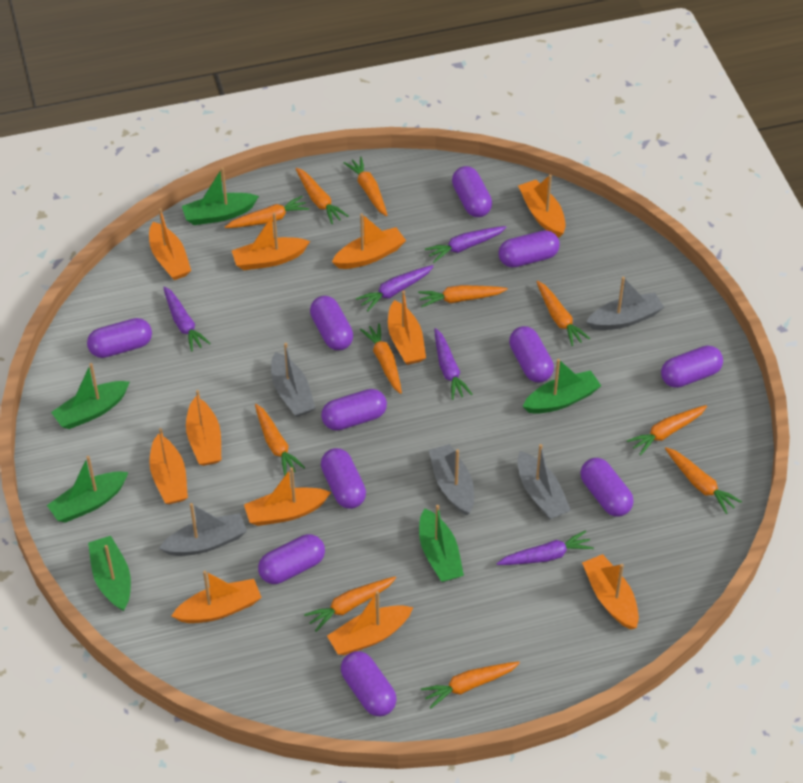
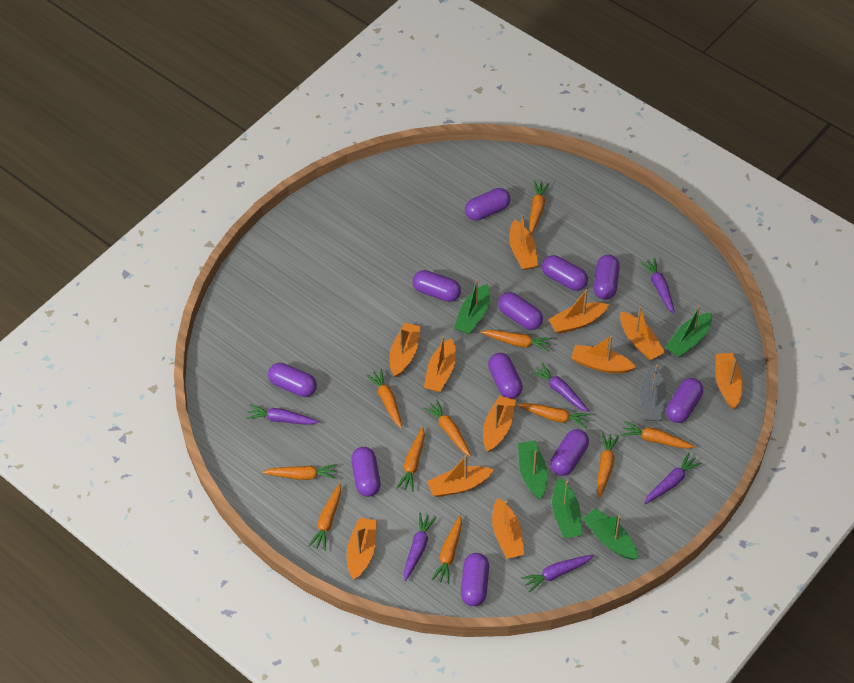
green boat: [47,456,128,523] [51,363,130,429] [88,536,131,611] [182,167,259,225] [419,505,464,582] [522,359,601,414] = 6 -> [454,279,490,334] [518,441,547,500] [552,478,581,538] [582,508,638,560] [665,305,712,357] = 5
grey boat: [159,503,247,556] [271,343,316,417] [429,444,474,516] [518,444,571,519] [586,277,664,330] = 5 -> [640,365,666,421] = 1
purple carrot: [163,286,211,352] [356,265,434,312] [425,226,507,262] [434,328,473,400] [496,530,594,565] = 5 -> [246,405,319,425] [404,513,437,581] [521,554,594,593] [531,363,589,412] [640,258,675,314] [644,453,702,504] = 6

